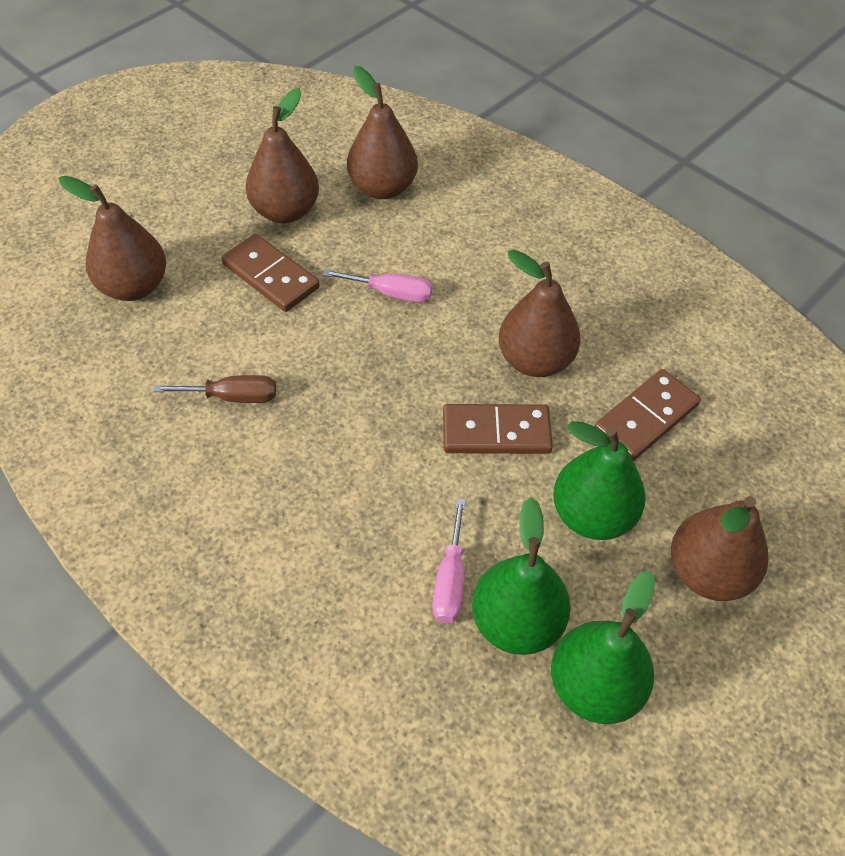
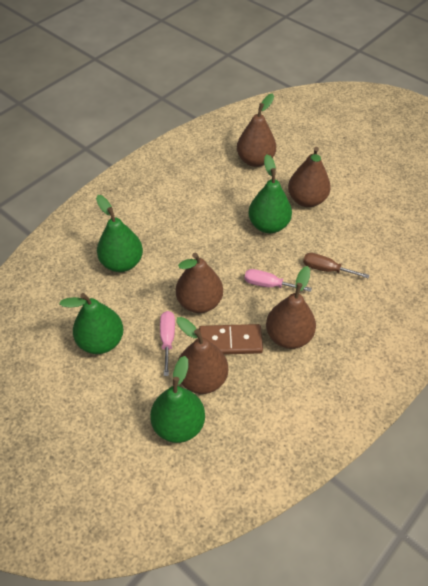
brown domino: [222,234,320,312] [443,404,553,454] [594,369,701,461] = 3 -> [199,324,263,355] = 1
green pear: [472,497,571,655] [551,571,655,724] [553,421,646,540] = 3 -> [59,293,124,354] [96,195,143,272] [150,356,205,443] [248,154,292,233] = 4

